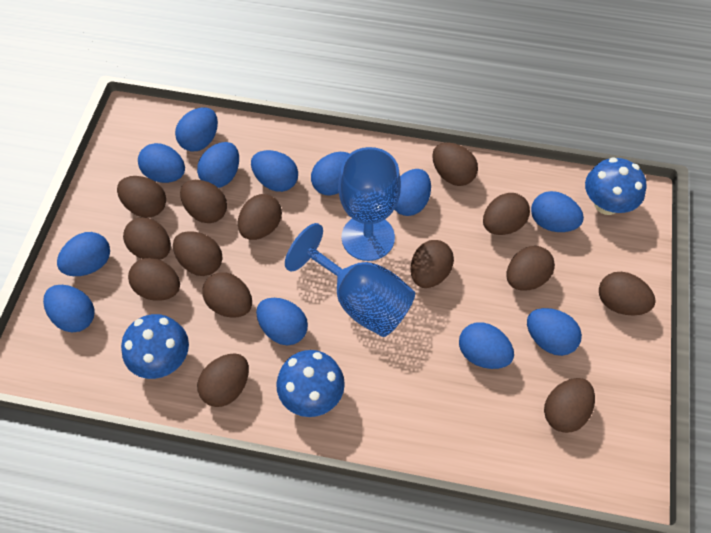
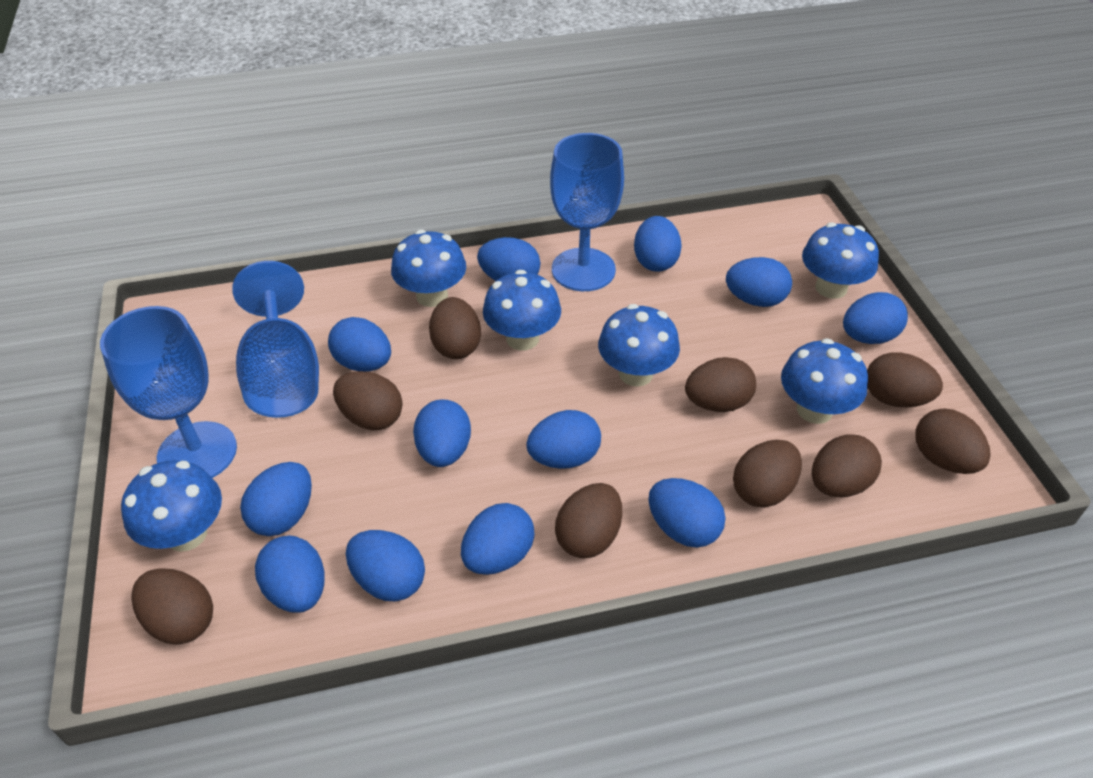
blue goblet: [285,223,415,337] [338,147,401,261] = 2 -> [100,306,237,478] [232,261,319,418] [550,133,624,291] = 3
blue mushroom: [121,314,189,379] [276,350,345,417] [585,158,646,215] = 3 -> [121,460,222,552] [391,230,466,307] [483,270,561,350] [598,304,680,387] [781,338,868,424] [802,222,879,299] = 6
brown egg: [117,176,166,217] [123,217,171,260] [128,258,180,300] [173,231,223,276] [180,180,227,223] [197,353,249,407] [202,272,252,317] [238,194,282,240] [410,240,454,288] [432,143,478,186] [483,193,530,235] [507,246,555,291] [544,378,595,433] [599,272,656,315] = 14 -> [131,568,213,645] [333,371,403,430] [429,297,481,359] [555,483,622,558] [685,357,756,412] [733,440,802,508] [812,434,882,497] [867,352,943,407] [915,408,991,474] = 9

